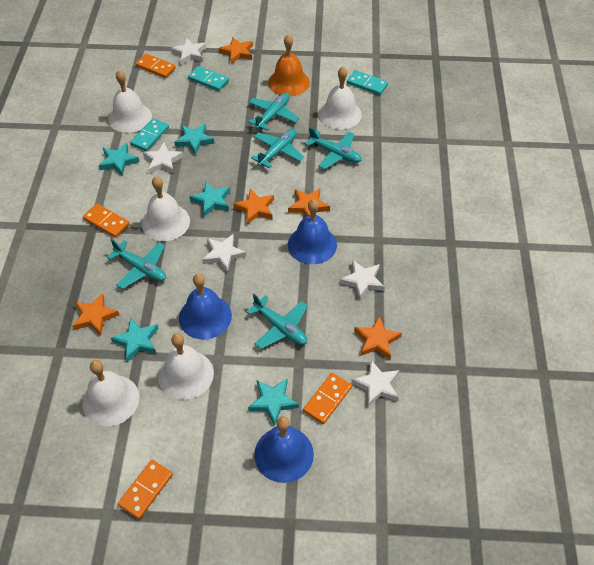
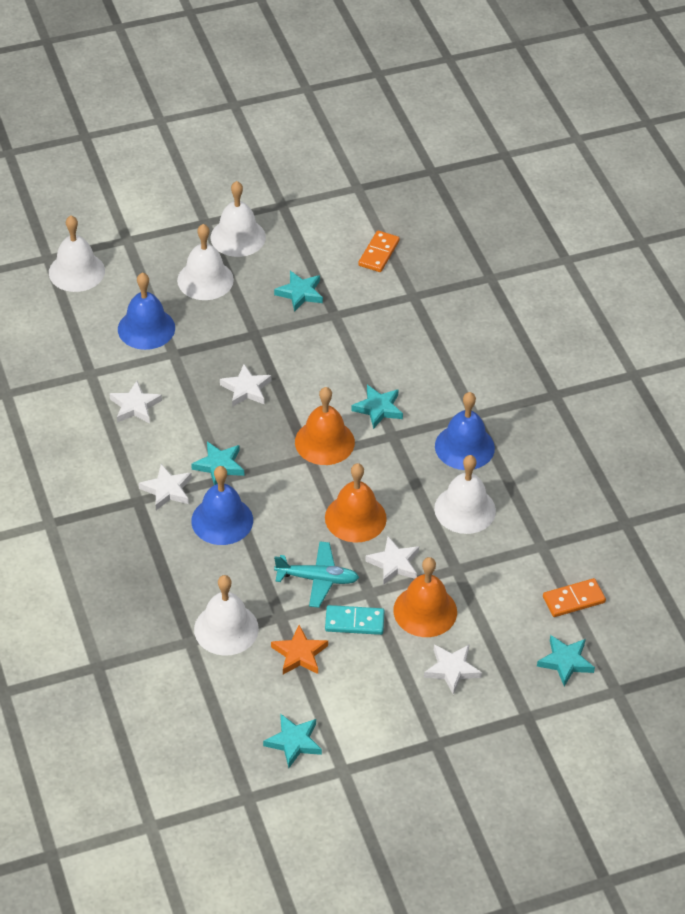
orange bell: [268,34,310,97] = 1 -> [295,387,355,465] [325,463,387,543] [393,557,457,637] = 3
orange domino: [83,204,129,237] [118,460,173,519] [136,54,176,78] [303,373,352,424] = 4 -> [358,230,400,272] [543,578,606,617] = 2
orange star: [72,293,119,335] [219,37,253,64] [233,189,274,225] [288,188,330,216] [354,316,402,359] = 5 -> [271,625,328,674] = 1
turquoise domino: [130,118,169,151] [188,66,229,91] [347,70,388,95] = 3 -> [325,605,384,635] = 1
turquoise plane: [107,239,166,289] [247,294,308,349] [248,93,299,130] [251,129,304,168] [305,127,362,170] = 5 -> [274,541,359,608] = 1

